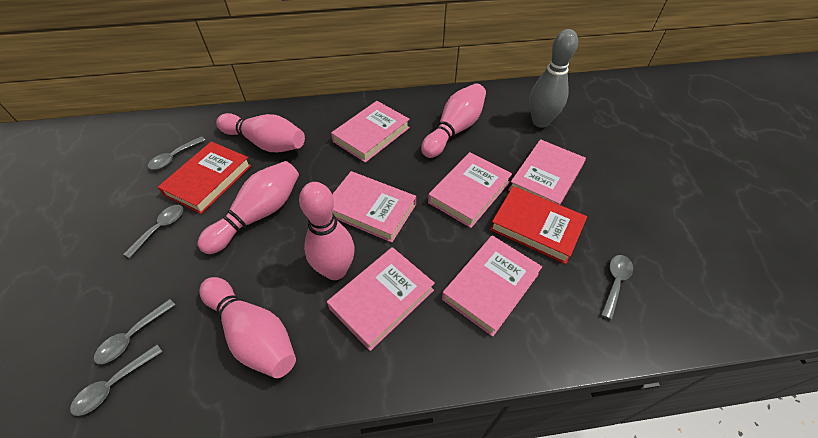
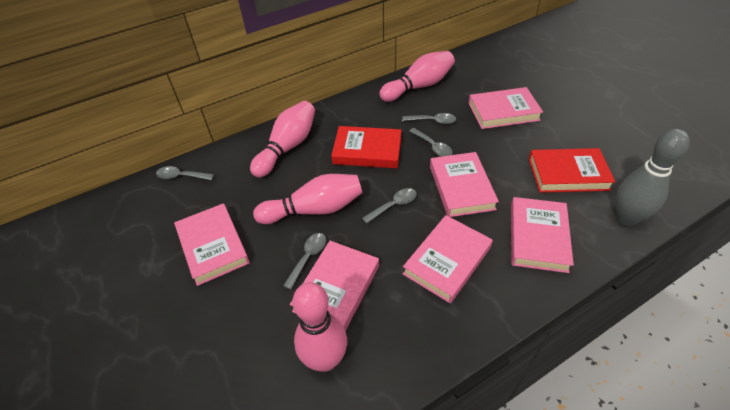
pink bowling pin: [197,161,299,254] [200,277,296,378] [216,113,305,152] [299,182,354,280] [421,83,486,158] = 5 -> [250,101,315,178] [253,174,362,224] [293,282,347,372] [379,51,455,102] = 4

